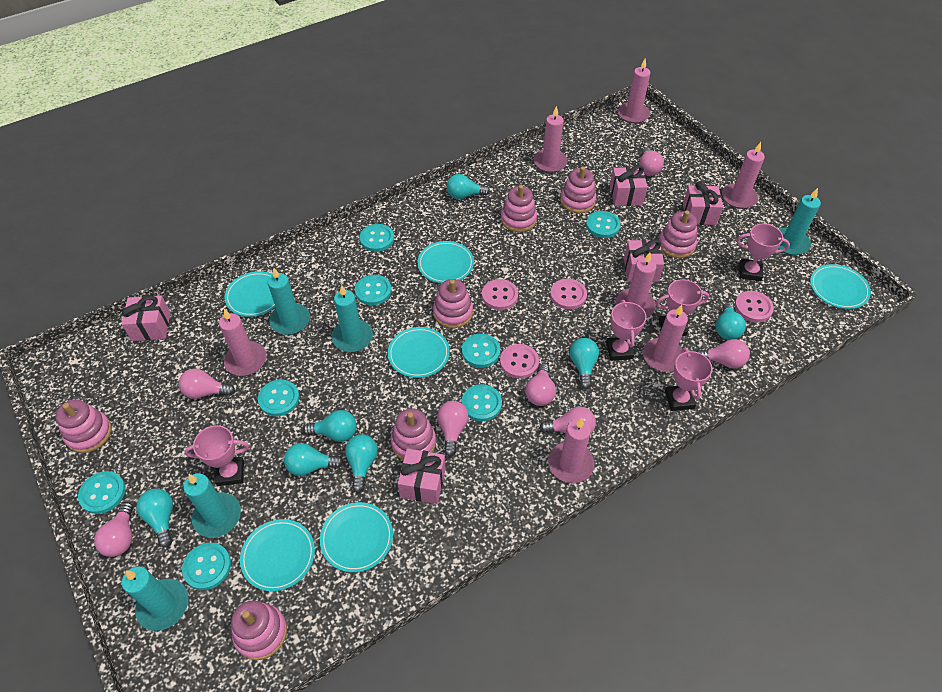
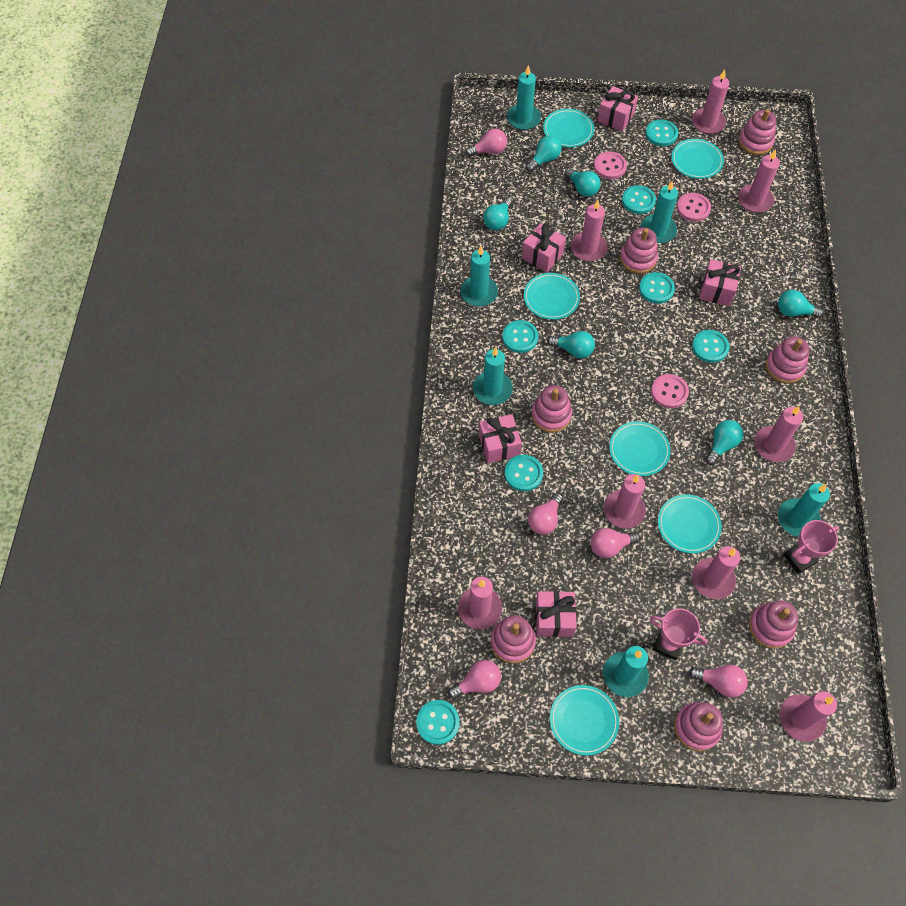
pink button: [482,279,518,310] [500,344,539,379] [550,279,587,310] [735,291,774,322] = 4 -> [594,152,627,179] [651,374,689,408] [677,193,711,222] = 3
pink candle: [219,309,266,376] [534,106,568,173] [548,418,594,483] [616,252,657,317] [618,59,650,124] [643,305,688,372] [722,142,765,209] = 7 -> [458,577,502,629] [571,200,607,261] [603,474,646,528] [692,70,729,134] [692,546,741,599] [738,150,780,213] [754,406,803,462] [779,691,837,742] = 8
pink light bulb: [94,502,134,557] [179,369,235,399] [437,401,468,457] [525,363,556,406] [540,407,596,434] [639,147,664,176] [696,339,750,369] = 7 -> [448,660,501,699] [465,129,507,157] [528,493,563,535] [591,528,640,558] [689,665,748,698] = 5
pink trophy: [185,425,249,486] [606,300,647,361] [656,279,709,336] [665,348,712,411] [737,223,790,281] = 5 -> [650,608,707,661] [783,520,839,574] = 2
turquoise button: [78,471,126,514] [182,543,231,590] [258,380,299,416] [355,275,392,305] [360,224,394,252] [462,334,500,368] [462,384,502,421] [586,211,621,238] = 8 -> [416,700,460,745] [502,320,539,353] [505,455,543,491] [622,185,656,214] [639,272,675,304] [646,119,678,146] [692,330,729,363] = 7
turquoise candle: [122,566,189,631] [183,474,241,538] [267,268,310,335] [332,285,373,352] [778,188,821,255] = 5 -> [460,246,498,306] [473,347,513,405] [507,65,541,130] [603,646,649,697] [641,181,678,243] [778,483,830,537] = 6
turquoise light bulb: [136,489,173,547] [284,443,343,476] [303,410,357,442] [345,434,377,493] [447,174,490,199] [570,338,599,389] [715,302,746,340] = 7 -> [483,198,512,231] [526,135,562,172] [547,331,595,358] [565,168,601,197] [705,420,743,465] [778,290,823,318] = 6

